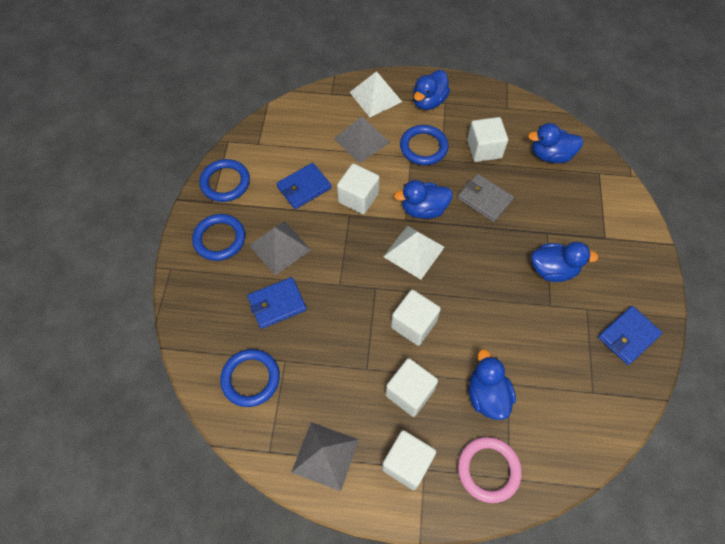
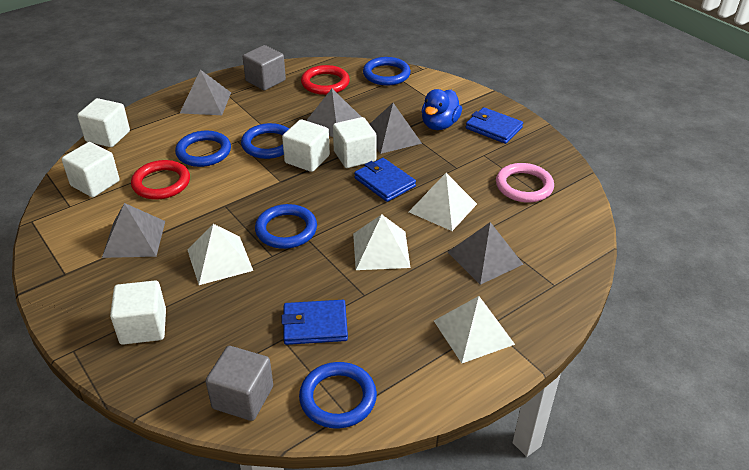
blue duck: [394,180,453,219] [413,70,450,110] [469,349,516,420] [528,123,583,163] [531,242,598,282] = 5 -> [422,89,462,130] = 1
blue ring: [192,214,245,261] [200,159,250,202] [220,349,280,407] [400,125,448,165] = 4 -> [175,131,231,167] [241,123,289,159] [255,204,317,249] [299,362,377,429] [363,57,411,86] = 5
grey cube: none = 0 -> [205,346,273,421] [243,45,286,90] = 2
grey pyramid: [249,221,311,275] [291,422,359,491] [334,116,390,163] = 3 -> [102,203,165,258] [180,70,231,115] [306,89,361,137] [370,103,422,154] [448,222,523,285] = 5
grey wallet: [458,174,514,222] = 1 -> none = 0
red ring: none = 0 -> [131,160,190,199] [301,65,350,95] = 2
white pyramid: [350,71,402,117] [383,225,444,280] = 2 -> [187,224,253,285] [353,214,410,270] [409,173,477,231] [434,296,515,363] = 4

